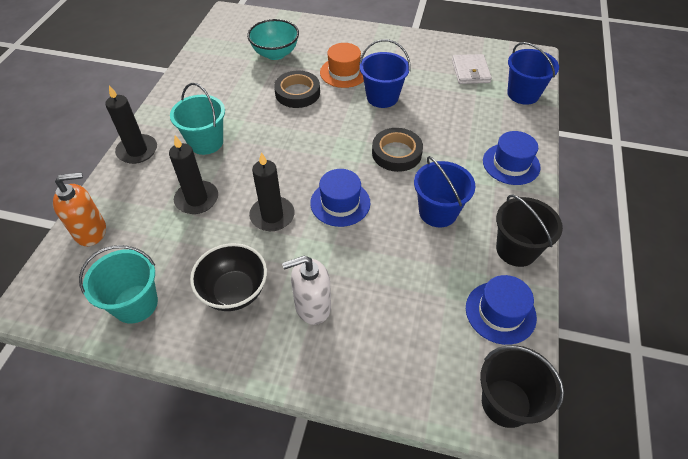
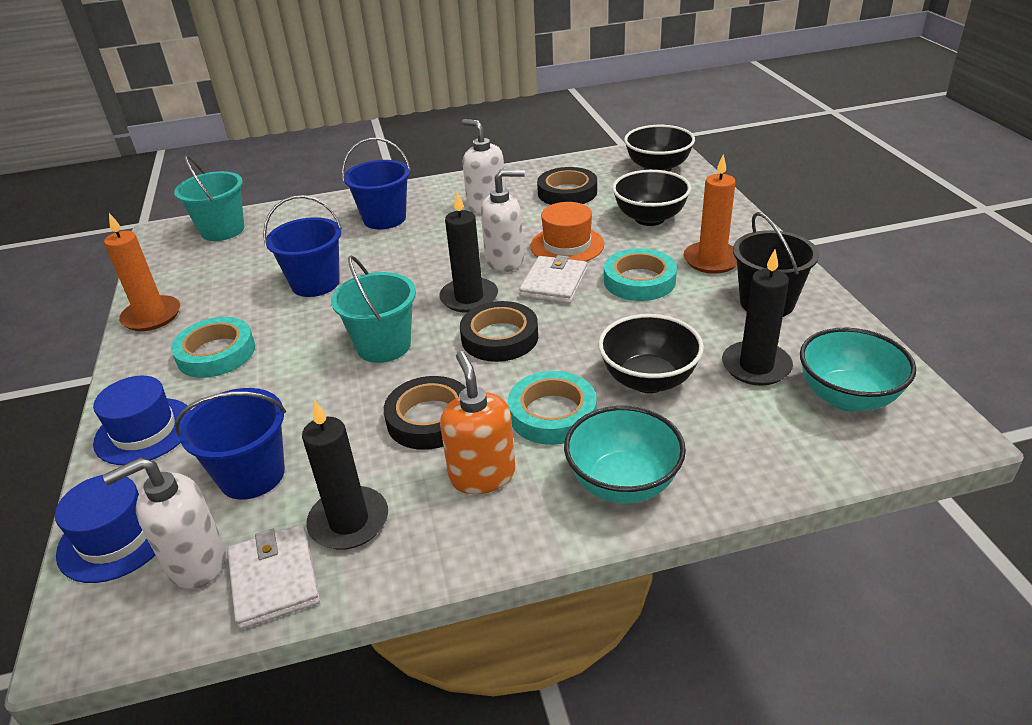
black bowl: [190,243,267,311] = 1 -> [598,314,704,393] [612,170,691,226] [624,125,695,172] = 3
black bucket: [480,345,564,428] [496,195,563,267] = 2 -> [733,212,819,317] = 1
black tape: [274,71,320,108] [372,128,423,172] = 2 -> [384,376,466,450] [460,301,538,362] [537,167,597,205] = 3
blue hat: [310,169,370,227] [466,275,537,345] [483,131,541,185] = 3 -> [55,475,155,583] [93,376,191,465] = 2
orange candle: none = 0 -> [104,213,180,331] [683,154,737,274] = 2
turquoise bowl: [247,19,299,60] = 1 -> [564,406,686,504] [800,328,916,411] = 2
turquoise tape: none = 0 -> [171,317,255,378] [508,371,597,445] [604,248,677,301] = 3
white soap dispenser: [282,256,331,325] = 1 -> [103,457,226,589] [462,119,506,214] [481,169,525,272] = 3
white wallet: [452,54,492,84] = 1 -> [227,524,320,629] [519,255,587,304] = 2

